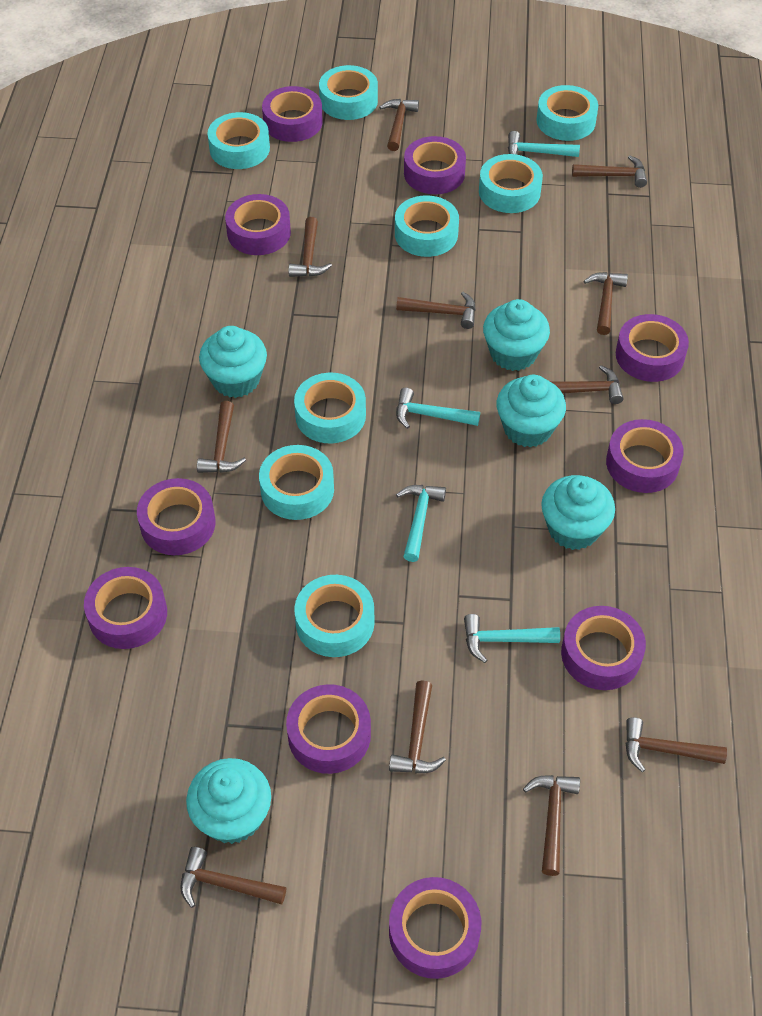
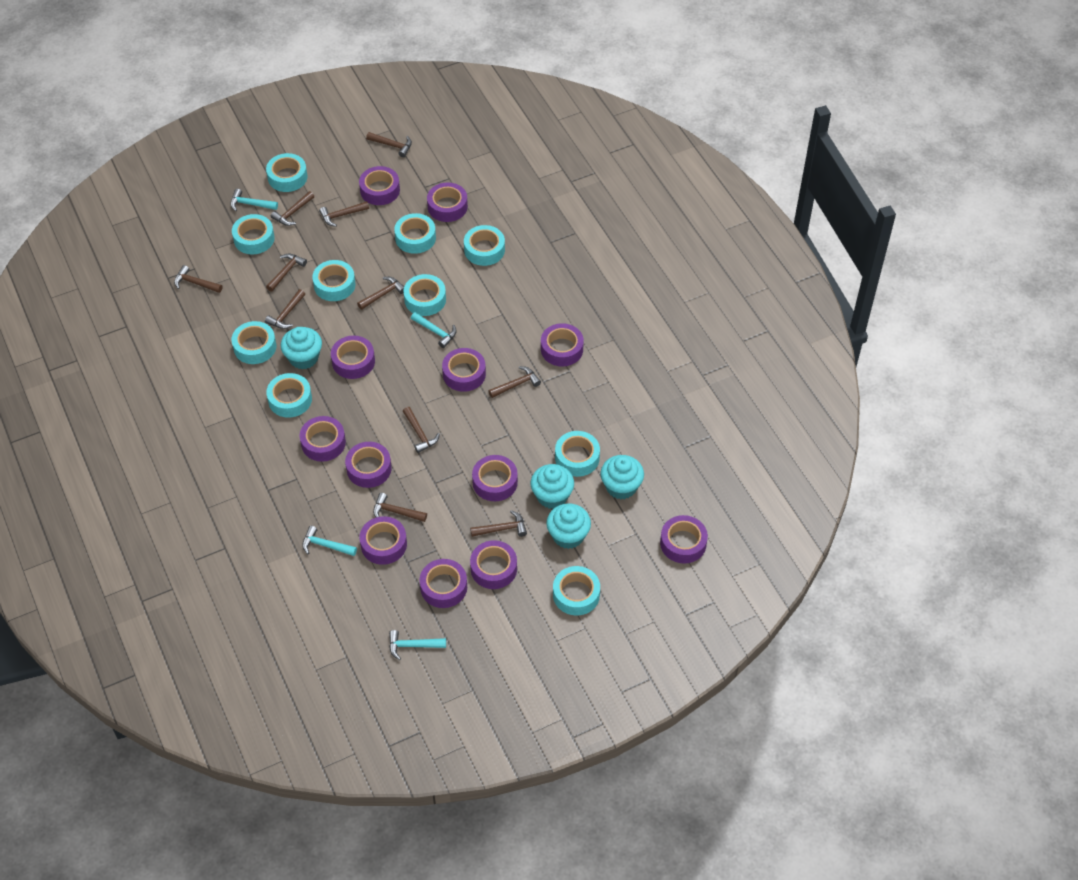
purple tape: [84,567,167,649] [137,478,215,555] [225,194,291,255] [262,86,323,142] [286,684,371,774] [389,877,481,979] [404,136,466,194] [561,606,646,690] [606,419,684,493] [616,314,689,382] = 10 -> [300,416,346,462] [331,336,375,379] [345,442,392,488] [359,166,400,205] [359,516,407,565] [419,559,467,608] [427,183,468,222] [442,348,486,392] [470,540,517,589] [472,455,518,501] [541,323,584,366] [660,515,708,563] = 12
turquoise cupcake: [186,758,271,844] [199,326,267,398] [483,299,550,371] [496,375,566,448] [541,475,615,550] = 5 -> [281,327,322,370] [531,464,574,509] [546,503,591,549] [601,455,644,499] = 4
turquoise tape: [208,112,270,169] [259,445,334,520] [294,373,366,444] [294,575,374,657] [319,65,378,120] [395,195,459,257] [479,154,543,213] [536,85,598,141] = 8 -> [232,214,275,254] [232,321,276,364] [266,153,308,192] [266,373,312,418] [312,260,355,301] [394,213,436,254] [403,274,446,316] [464,225,505,266] [553,566,600,615] [555,431,600,477] = 10

